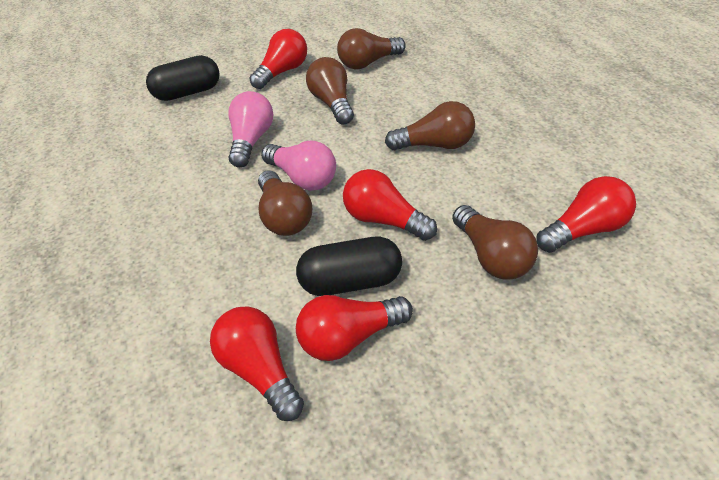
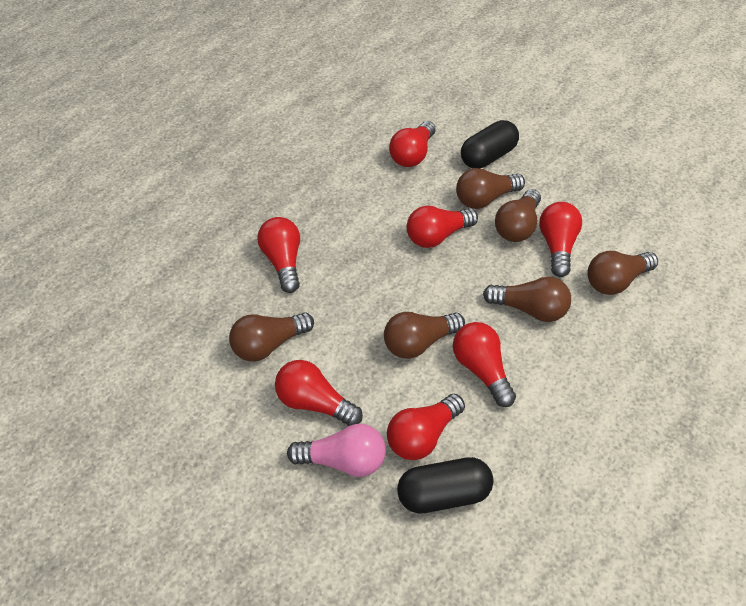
brown light bulb: [258,170,312,236] [306,57,354,125] [337,28,406,69] [385,101,475,150] [452,205,538,280] = 5 -> [229,312,314,362] [384,312,465,359] [456,168,525,209] [483,277,571,322] [495,189,541,242] [587,251,658,295] = 6
pink light bulb: [228,91,273,167] [261,141,336,191] = 2 -> [287,424,386,477] = 1
red light bulb: [210,306,304,421] [249,29,307,89] [296,295,413,361] [343,169,437,241] [537,176,636,253] = 5 -> [257,217,300,293] [275,360,363,426] [387,394,465,460] [389,121,436,167] [407,206,478,248] [453,322,516,407] [539,202,582,277] = 7

